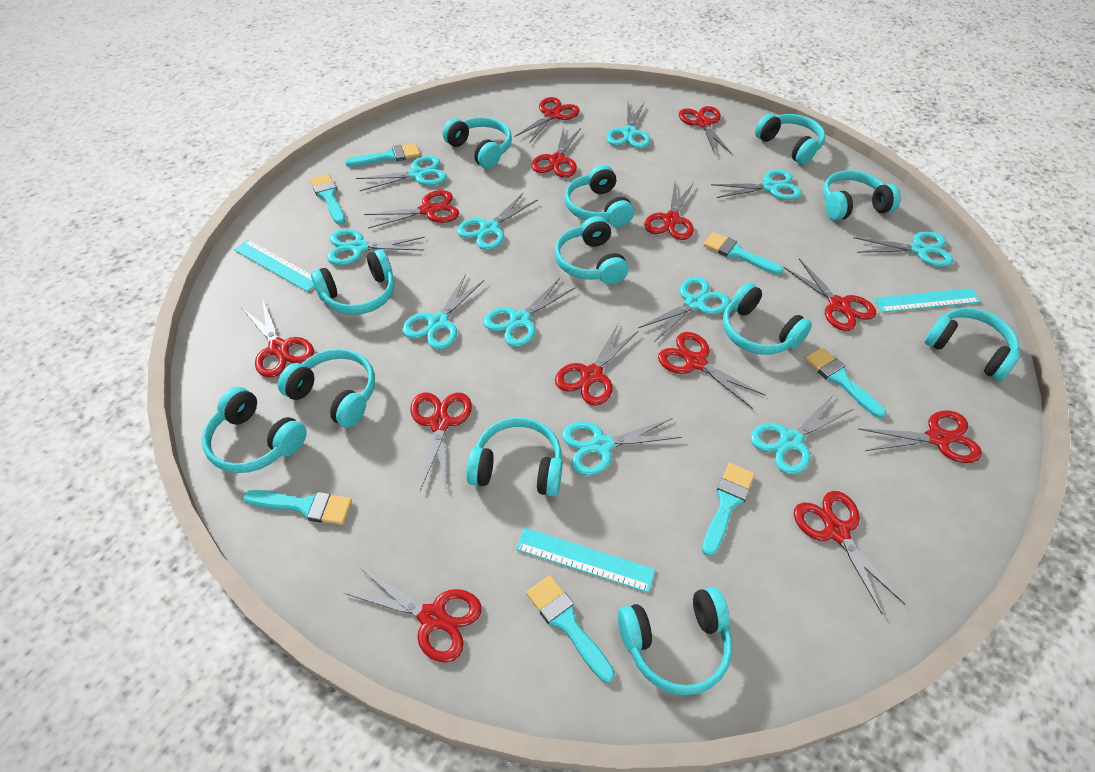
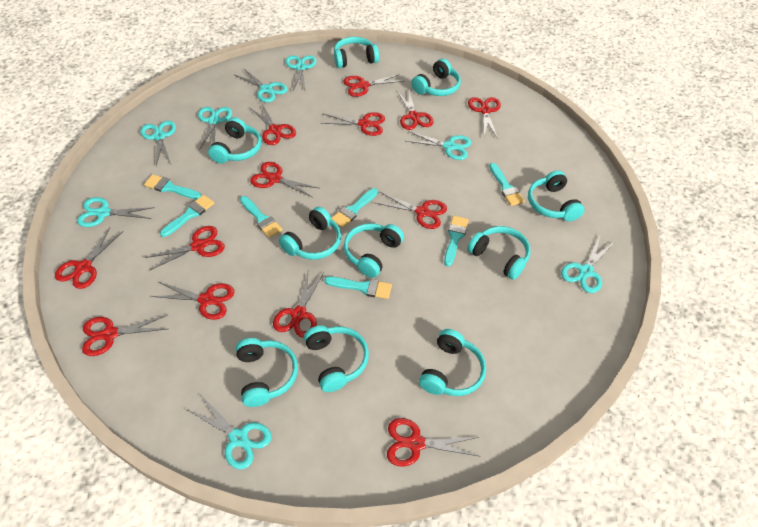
turquoise headphones: [202,387,307,473] [278,349,375,428] [311,249,395,315] [442,117,512,169] [466,417,563,497] [554,216,629,284] [564,165,634,227] [618,587,732,695] [723,282,812,355] [755,114,825,165] [823,170,901,221] [925,308,1020,381] = 12 -> [208,117,261,164] [236,338,298,407] [279,207,341,260] [304,325,369,392] [334,37,379,68] [344,223,404,278] [411,59,461,96] [419,329,486,396] [467,226,531,280] [528,170,584,221] = 10
turquoise ruler: [234,239,314,292] [516,528,655,593] [874,288,981,313] = 3 -> none = 0
turquoise scissors: [327,229,425,265] [356,156,447,191] [402,274,484,350] [457,193,538,250] [483,278,576,347] [562,418,682,476] [606,102,650,149] [638,277,730,342] [711,169,802,200] [751,395,853,475] [854,231,954,267] = 11 -> [77,197,155,227] [141,121,176,166] [186,394,272,469] [198,107,232,150] [235,68,288,102] [286,55,317,92] [406,131,472,160] [561,236,614,293] = 8

